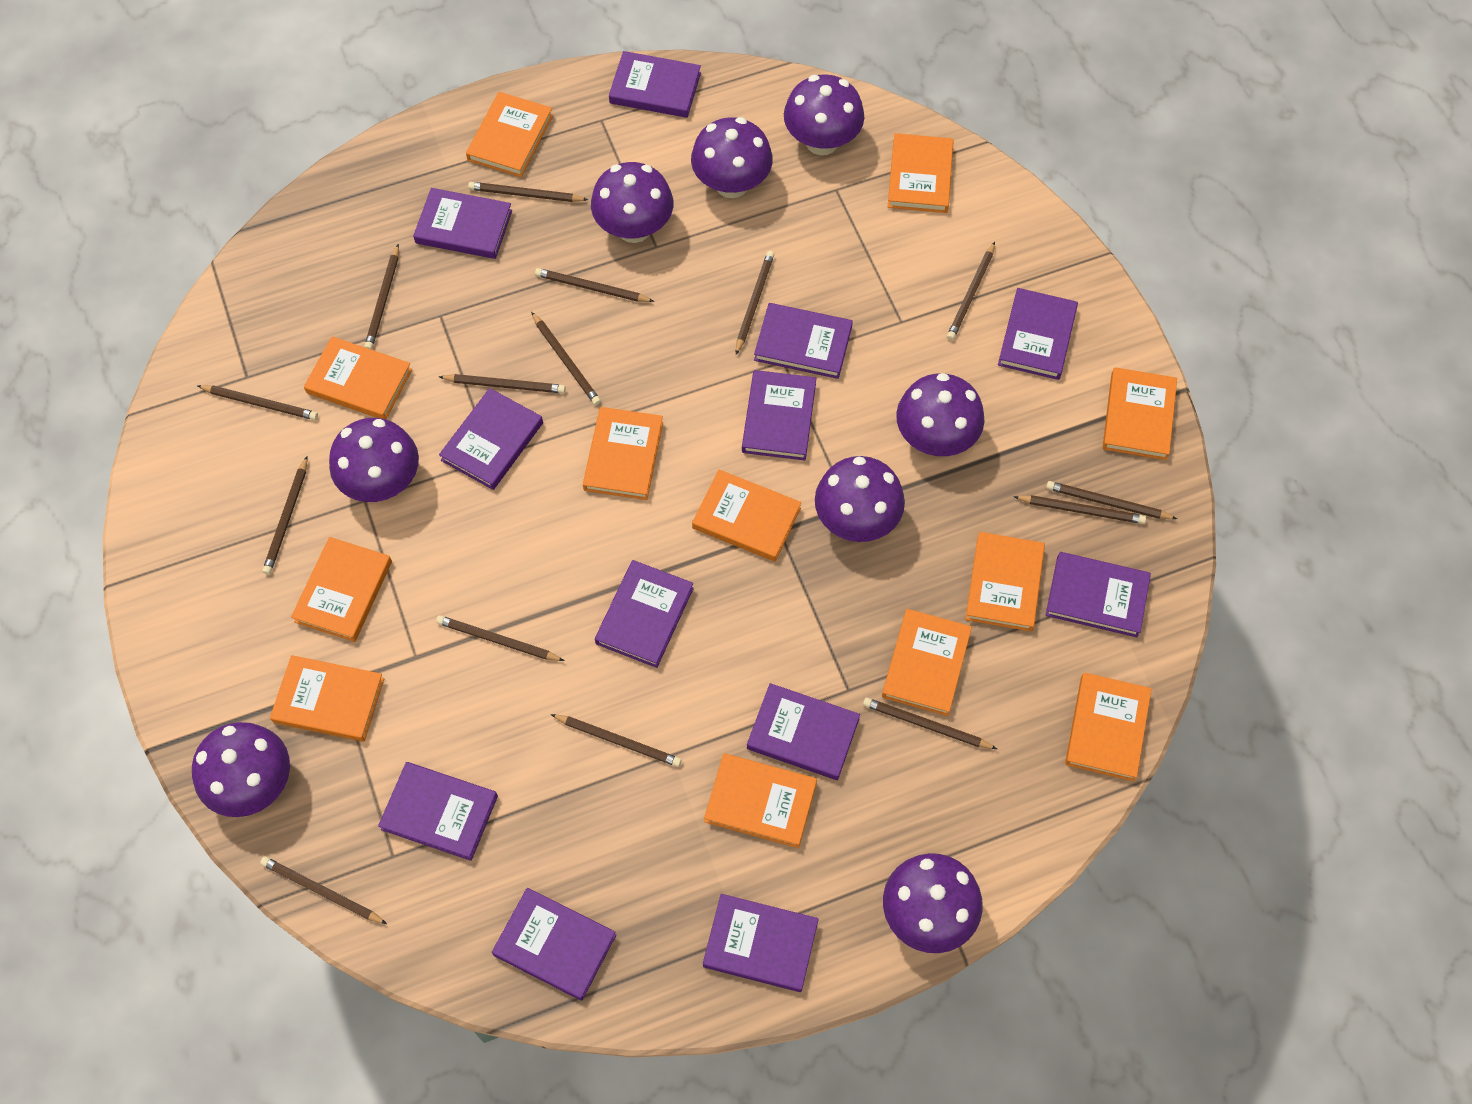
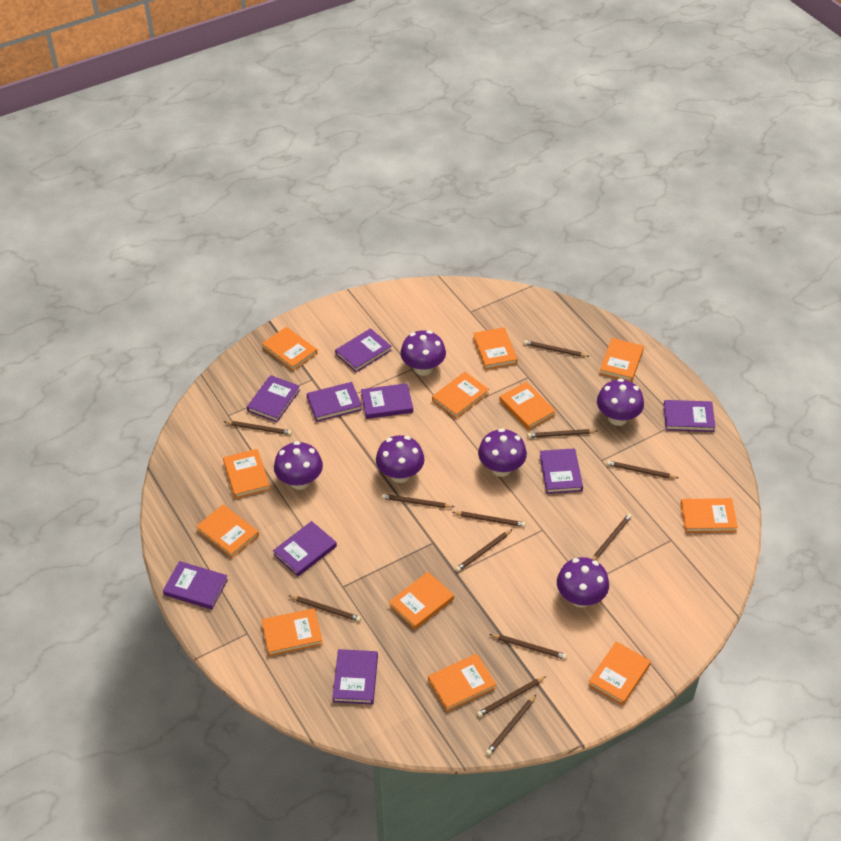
brown pencil: [198,385,318,420] [260,856,387,924] [262,456,307,575] [364,244,399,350] [436,615,564,661] [439,374,566,393] [468,182,588,202] [531,312,601,405] [535,268,654,302] [551,714,682,767] [736,251,774,355] [863,698,997,749] [947,242,995,340] [1013,495,1146,524] [1046,481,1177,519] = 15 -> [225,421,292,435] [289,596,361,622] [382,494,454,508] [452,511,526,527] [455,529,513,572] [477,676,546,717] [486,695,536,755] [490,634,567,659] [524,340,590,357] [528,429,597,438] [592,514,632,560] [607,461,678,479] = 12
purple book: [378,762,498,861] [413,188,512,259] [439,388,543,490] [492,888,616,1000] [595,560,694,668] [609,51,701,118] [703,894,819,992] [742,370,816,460] [747,683,860,780] [754,303,853,379] [998,288,1078,380] [1046,552,1151,637] = 12 -> [163,561,228,610] [247,375,300,422] [273,521,337,576] [307,382,362,422] [332,649,378,704] [335,328,392,373] [361,383,413,419] [540,448,583,494] [663,400,715,432] = 9
purple mushroom: [192,722,290,817] [329,418,419,502] [591,162,673,243] [691,117,773,198] [784,74,864,155] [815,456,905,542] [883,853,983,953] [896,373,984,456] = 8 -> [274,441,323,490] [376,435,425,483] [401,330,446,376] [478,428,527,477] [557,557,609,608] [597,378,644,426] = 6

